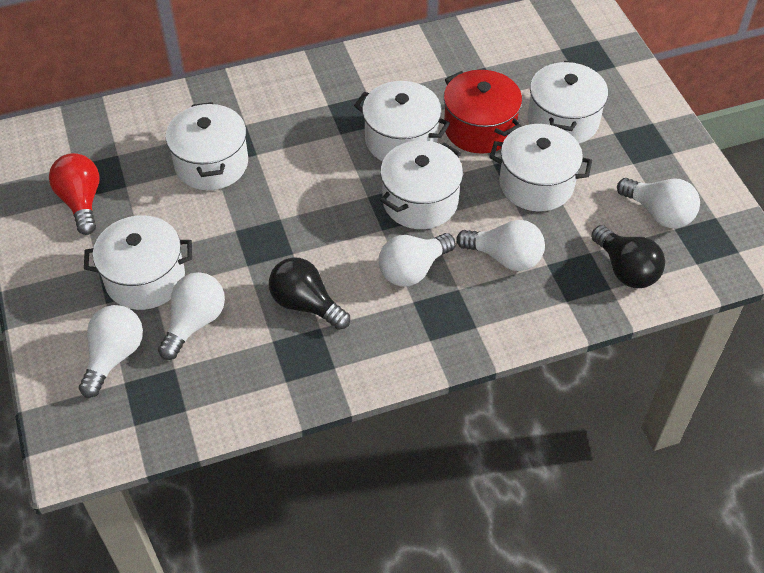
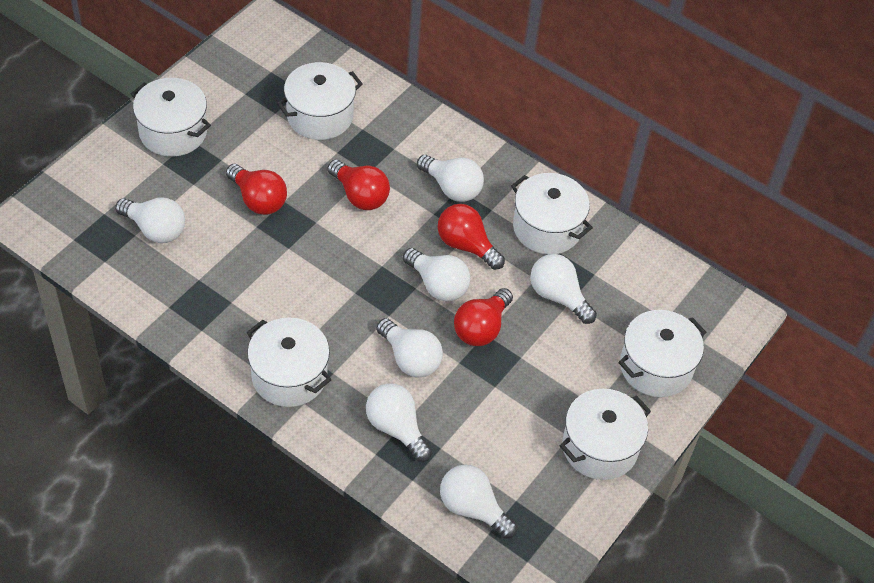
black light bulb: [269,257,350,330] [591,225,665,288] = 2 -> none = 0
red light bulb: [49,153,99,235] = 1 -> [226,164,287,215] [327,160,390,210] [438,204,505,270] [454,288,513,346] = 4
red pot: [444,70,522,154] = 1 -> none = 0
white light bulb: [79,305,143,398] [158,272,225,360] [379,233,456,286] [456,220,545,271] [617,178,700,228] = 5 -> [115,197,185,243] [366,383,432,462] [376,318,443,378] [403,248,470,302] [417,155,484,202] [440,464,517,539] [530,254,597,324] = 7

